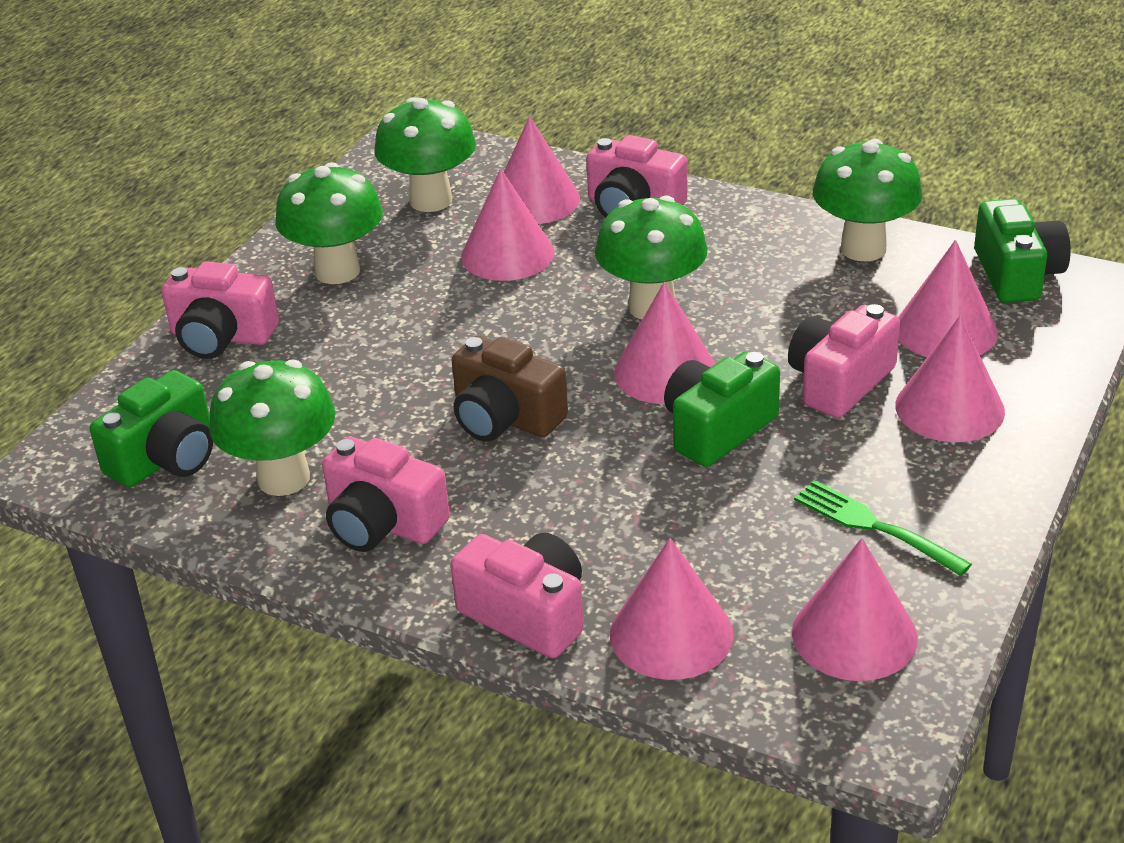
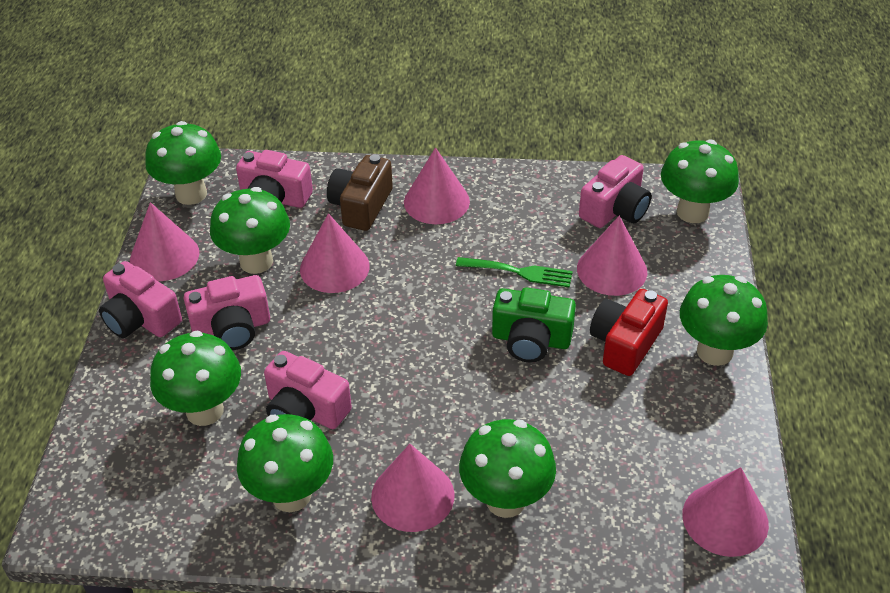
green camera: [90,370,213,487] [664,351,780,467] [974,199,1071,303] = 3 -> [492,287,576,363] = 1
green mushroom: [209,359,335,496] [275,162,383,284] [374,97,476,212] [595,195,708,319] [813,139,923,261] = 5 -> [145,121,221,205] [150,331,241,426] [210,187,290,274] [237,414,333,512] [459,419,556,518] [661,139,739,223] [680,275,768,366] = 7
pink cone: [461,169,554,281] [504,116,580,224] [610,538,734,680] [614,282,715,404] [792,538,918,681] [895,315,1005,442] [898,240,998,357] = 7 -> [130,202,199,281] [300,213,370,293] [371,444,454,532] [404,147,470,224] [577,216,647,296] [682,467,769,557] = 6
red camera: none = 0 -> [590,289,668,376] = 1

